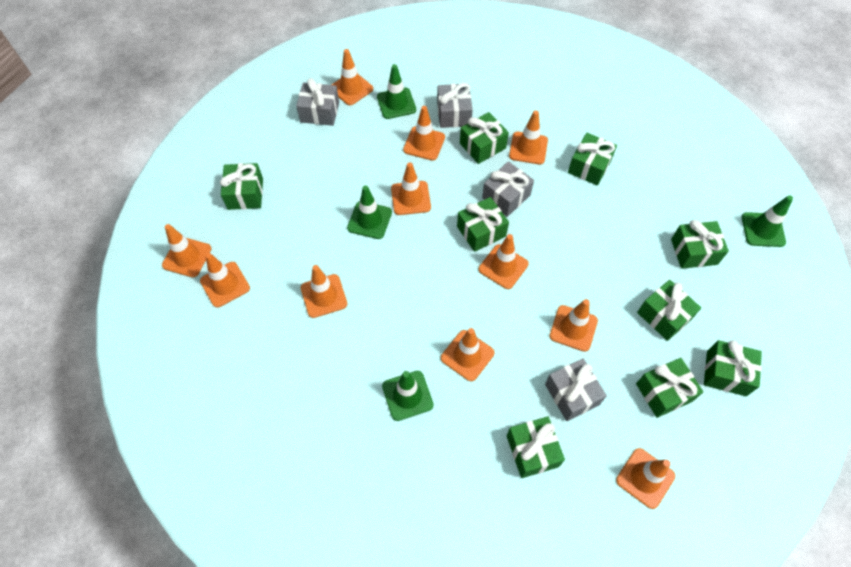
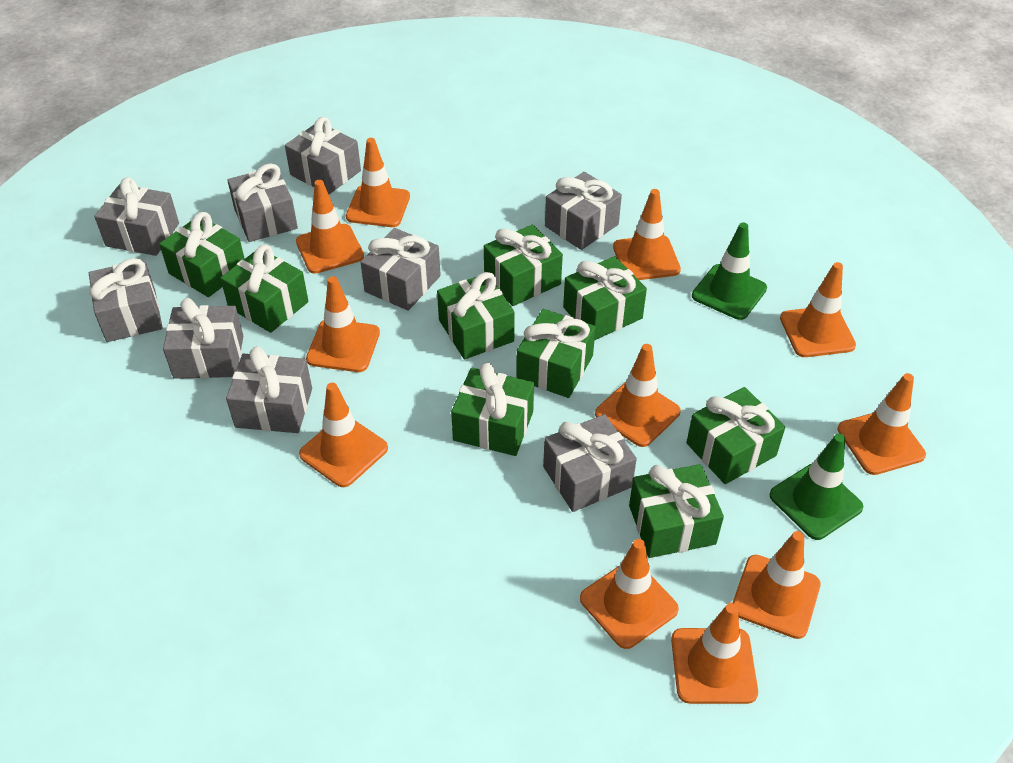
green traffic cone: [347,185,392,239] [377,64,416,119] [382,371,433,421] [742,195,793,247] = 4 -> [692,223,767,320] [769,434,863,540] = 2
grey gift: [296,78,339,126] [437,83,473,128] [482,162,534,217] [545,359,607,421] = 4 -> [89,258,163,342] [94,177,179,256] [163,298,243,379] [226,346,312,433] [227,163,298,242] [285,117,361,194] [360,228,441,311] [543,414,637,512] [545,172,622,250] = 9

